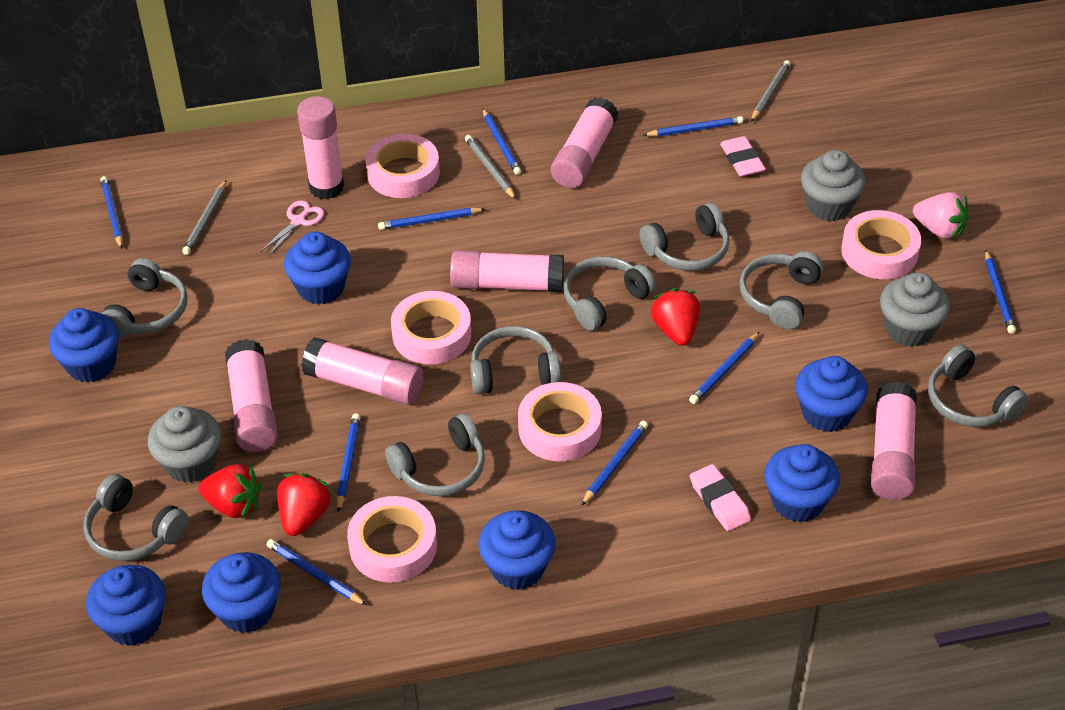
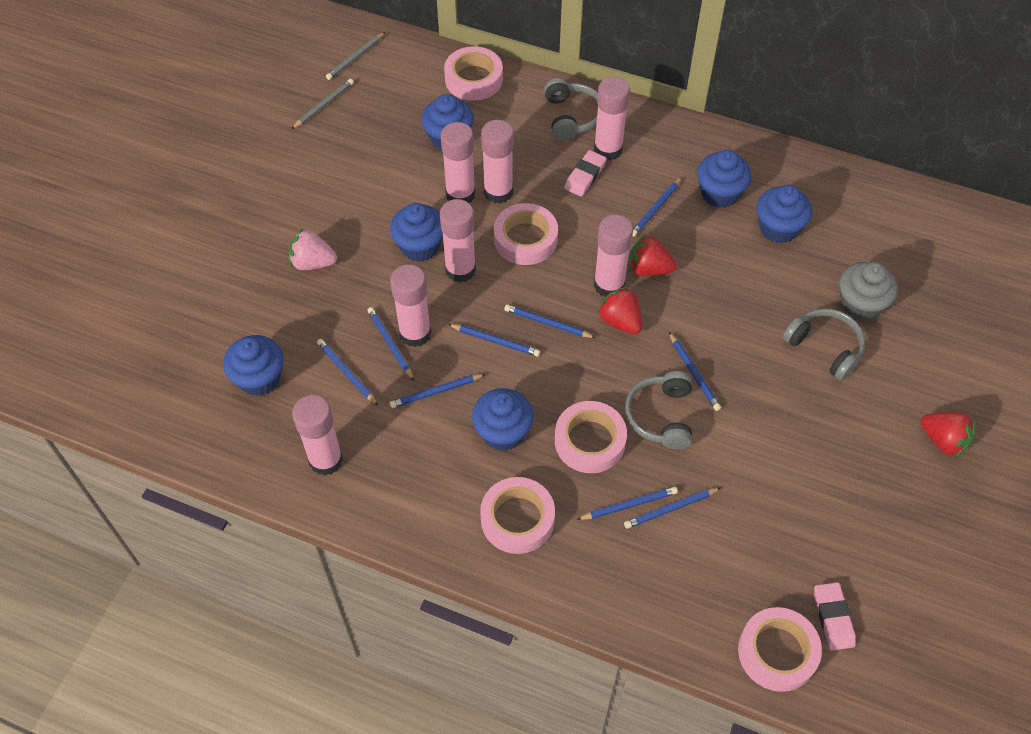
blue cupcake: [49,308,119,383] [86,565,166,646] [202,552,281,633] [284,232,351,305] [478,510,555,590] [764,444,840,522] [795,356,868,432] = 7 -> [223,335,284,396] [390,203,443,262] [421,94,474,151] [472,388,534,451] [697,150,751,208] [757,185,812,244] = 6
grey cupcake: [148,406,221,483] [801,150,866,221] [880,272,950,347] = 3 -> [839,262,898,321] = 1
grey headphones: [83,474,189,561] [101,258,187,338] [385,413,485,496] [470,326,561,394] [564,256,656,331] [639,203,730,271] [739,251,823,329] [928,345,1028,427] = 8 -> [544,78,598,141] [625,371,692,450] [783,309,865,381] = 3
grey pencil: [182,180,226,255] [465,135,516,199] [751,60,790,122] = 3 -> [292,79,354,129] [326,32,385,80] = 2
pink glue stick: [225,339,278,452] [297,96,344,199] [301,337,423,405] [450,250,564,292] [551,97,618,188] [871,382,917,500] = 6 -> [292,395,343,476] [390,264,431,347] [440,199,476,283] [441,122,476,203] [481,120,514,204] [594,76,630,161] [594,215,633,297] = 7
pink scissors: [260,200,324,257] = 1 -> none = 0

